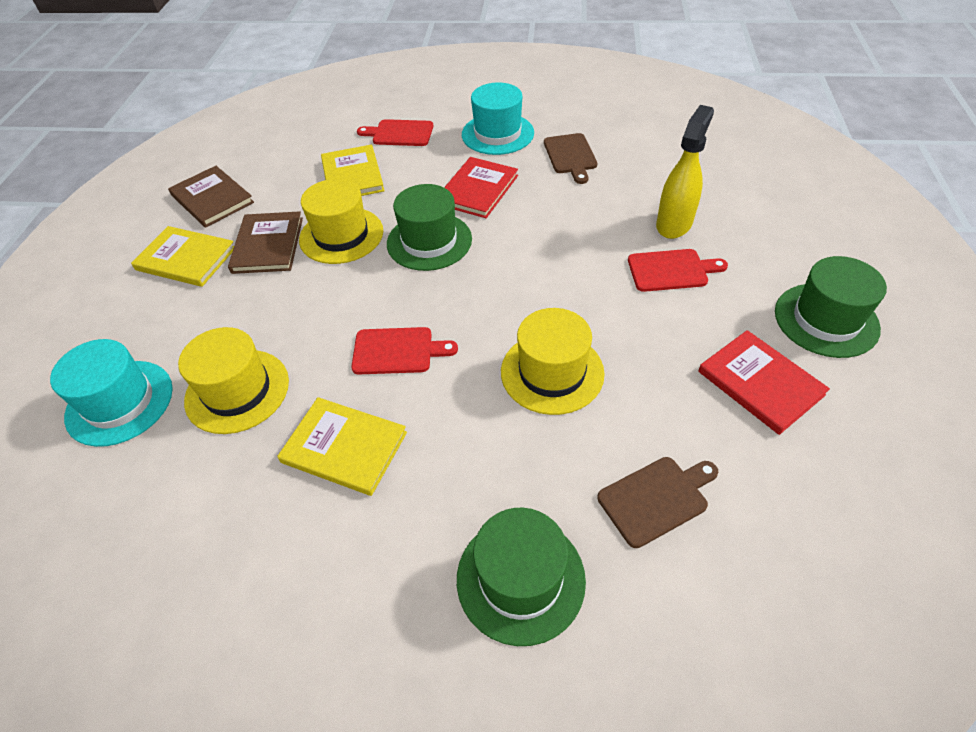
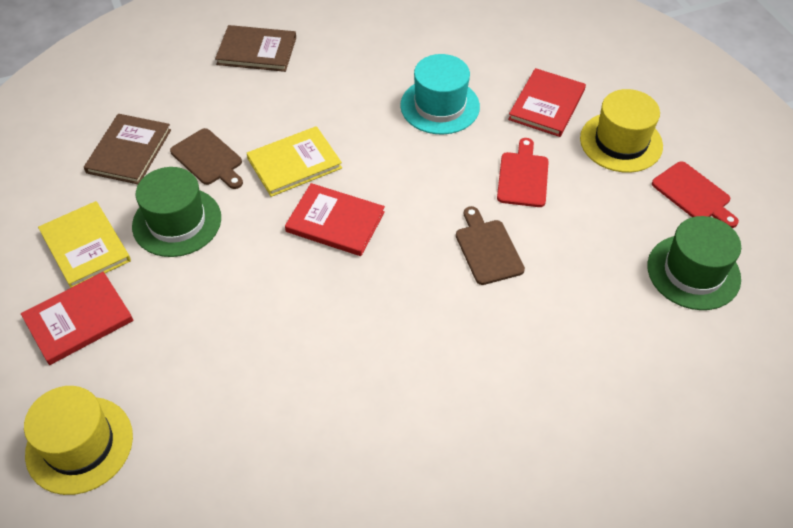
green hat: [387,184,472,271] [457,508,586,646] [775,256,887,358] = 3 -> [132,167,221,257] [647,216,741,310] = 2
red book: [444,157,518,218] [698,330,830,435] = 2 -> [21,272,133,365] [285,183,385,256] [508,68,586,137] = 3
red cutting board: [351,327,458,374] [357,119,434,146] [628,249,728,292] = 3 -> [497,138,549,207] [652,161,739,228] = 2
turquoise hat: [50,339,173,447] [462,82,534,155] = 2 -> [400,54,480,135] = 1
yellow book: [131,226,234,287] [277,397,407,496] [321,145,385,196] = 3 -> [38,201,131,288] [247,126,342,197] = 2
yellow hat: [178,327,289,434] [299,179,383,264] [501,308,605,415] = 3 -> [24,386,133,495] [580,89,663,173] = 2
yellow spray bottle: [656,105,714,239] = 1 -> none = 0

